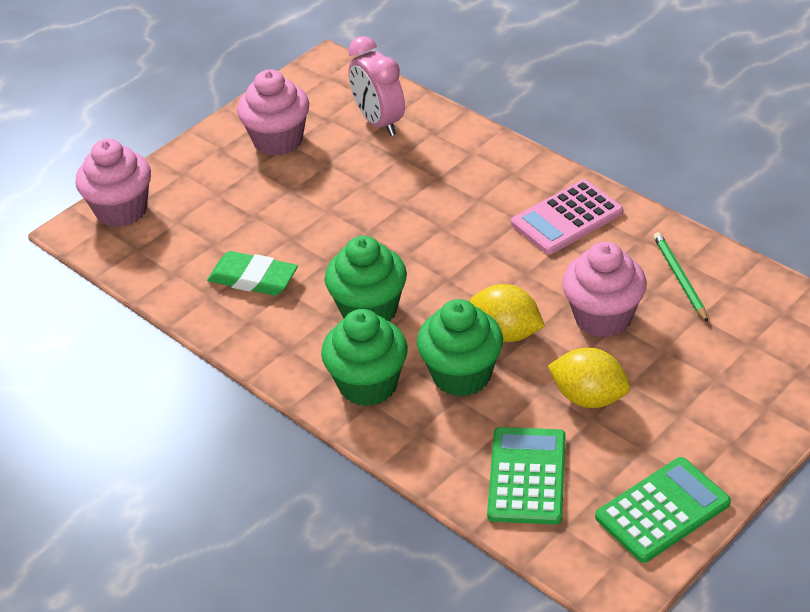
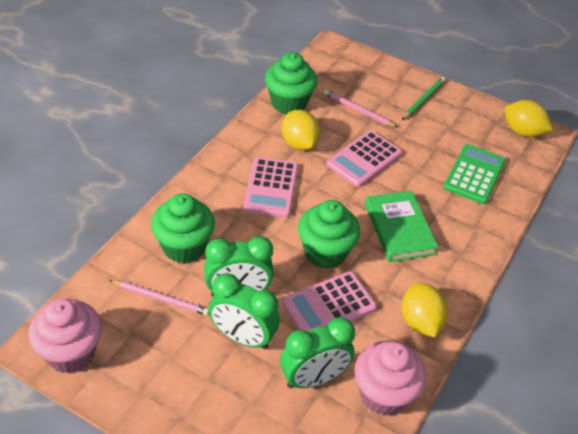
green book: none = 0 -> [365,191,439,262] = 1
green calculator: [487,427,566,525] [595,457,731,563] = 2 -> [443,144,506,204] = 1
green clock: none = 0 -> [204,236,274,296] [209,273,280,349] [280,317,355,388] = 3
green eraser: [207,251,298,296] = 1 -> none = 0
pink calculator: [511,179,623,254] = 1 -> [243,157,299,218] [282,271,377,331] [326,130,402,187] = 3
pink clock: [348,36,405,136] = 1 -> none = 0
pink cupcake: [75,139,151,227] [237,69,309,156] [562,242,647,337] = 3 -> [28,299,102,373] [354,341,426,416] = 2
pink pencil: none = 0 -> [109,280,209,316] [324,90,397,127] = 2
yellow lemon: [470,284,545,342] [548,348,630,408] = 2 -> [282,110,320,150] [402,283,448,337] [504,100,553,137] = 3

